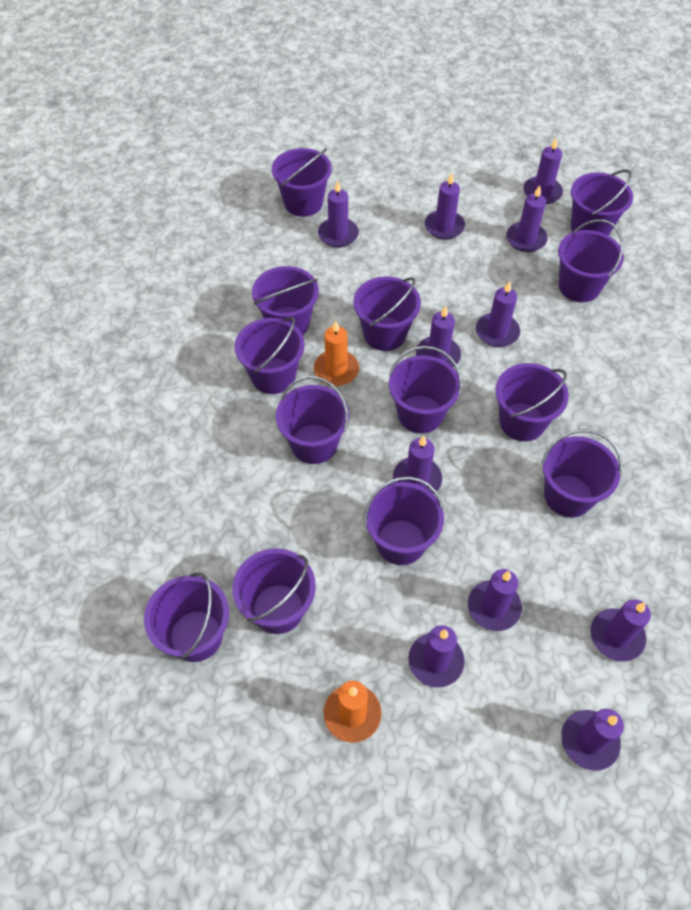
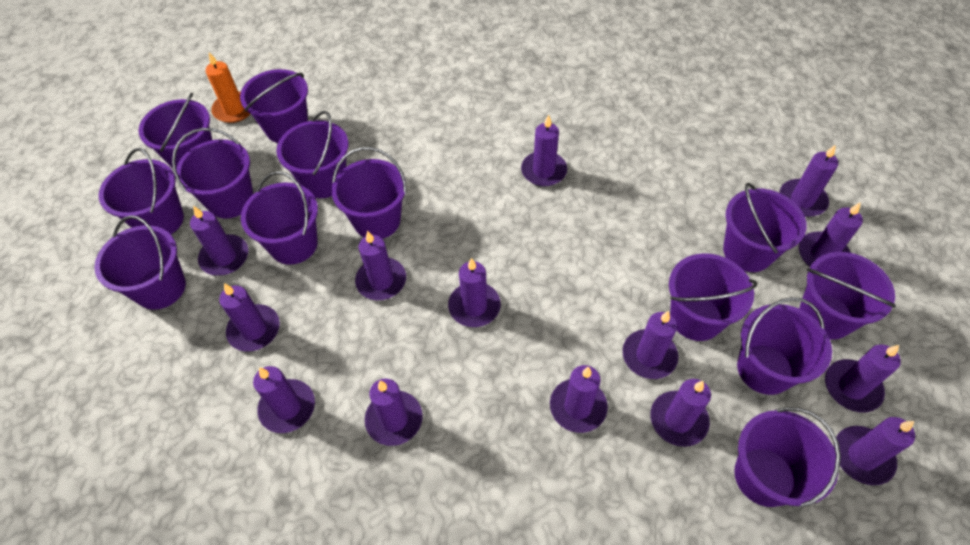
orange candle: [314,321,359,386] [324,681,382,743] = 2 -> [205,52,250,123] = 1
purple candle: [318,181,359,247] [393,435,442,494] [408,625,465,688] [416,306,461,367] [425,173,465,239] [468,569,522,631] [476,281,520,347] [506,185,548,252] [523,137,563,204] [561,709,624,771] [590,599,651,662] = 11 -> [190,206,248,276] [219,283,280,352] [253,366,315,433] [355,230,406,300] [365,379,423,446] [448,258,501,327] [521,115,567,187] [550,365,608,433] [622,311,678,379] [650,379,711,447] [779,144,838,217] [799,202,863,267] [825,344,901,412] [834,417,915,486] = 14

